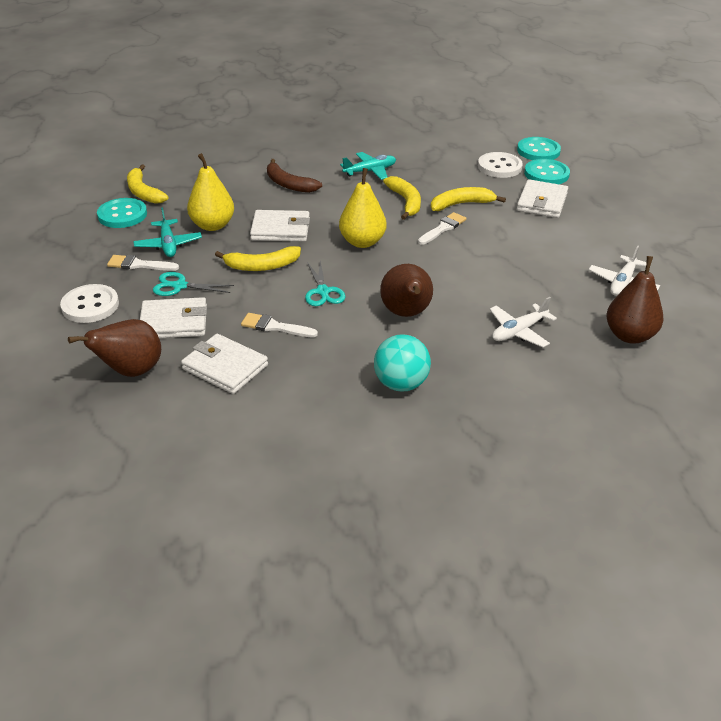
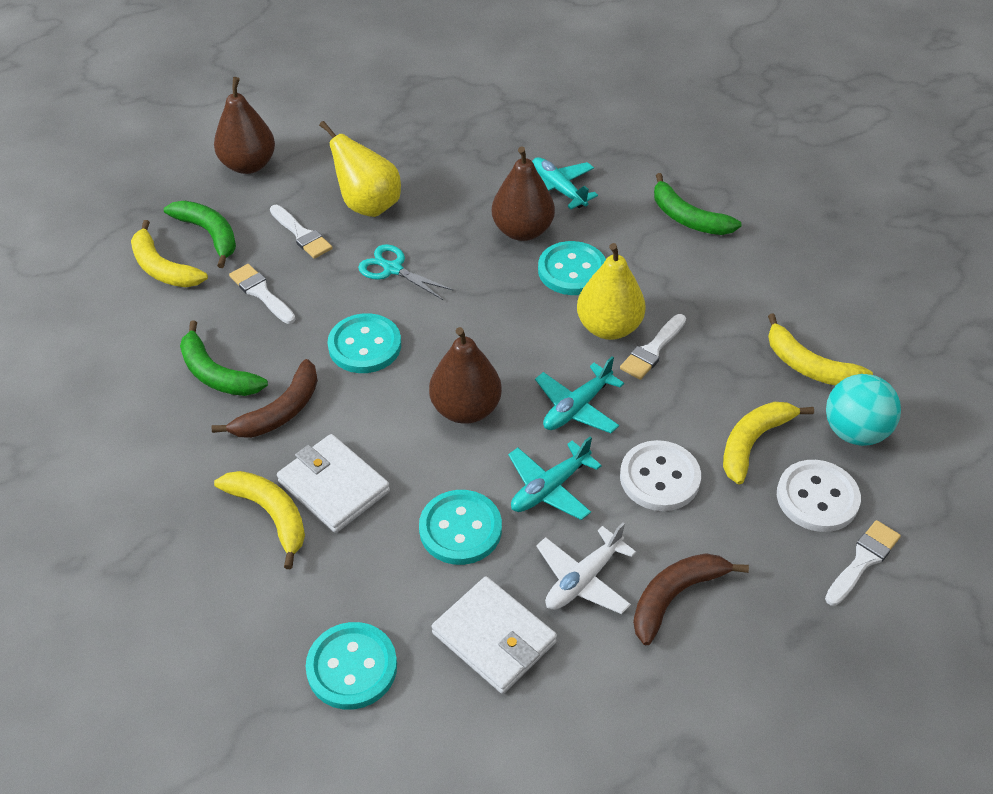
brown banana: [267,159,322,193] = 1 -> [211,359,318,438] [633,553,749,645] = 2
green banana: none = 0 -> [164,201,236,268] [180,320,268,396] [654,173,741,235] = 3
turquoise button: [97,198,147,228] [517,137,561,160] [524,159,570,184] = 3 -> [306,622,397,710] [328,313,401,373] [419,490,502,565] [538,241,606,295] = 4
turquoise plane: [133,207,202,257] [340,152,396,180] = 2 -> [508,436,602,520] [532,157,598,209] [535,356,624,433] = 3
turquoise scissors: [153,272,234,296] [305,261,346,306] = 2 -> [358,244,454,300] = 1
white brush: [107,255,179,271] [241,313,318,337] [418,212,466,245] = 3 -> [229,264,295,324] [270,205,333,259] [620,314,686,380] [825,520,901,606] = 4
white plane: [490,297,557,347] [588,246,660,295] = 2 -> [536,522,636,614] = 1
white wallet: [140,297,207,338] [181,334,268,394] [250,210,310,242] [517,179,568,218] = 4 -> [277,434,390,533] [432,576,557,694] = 2

